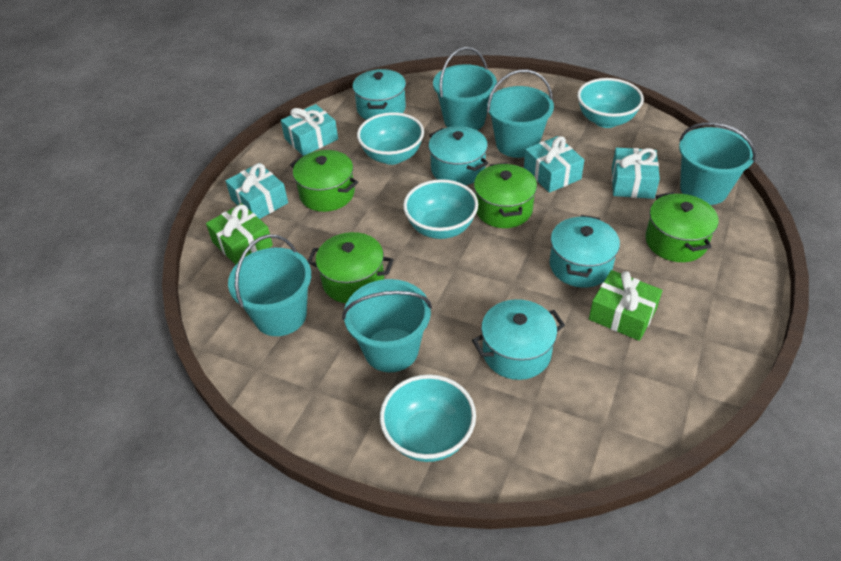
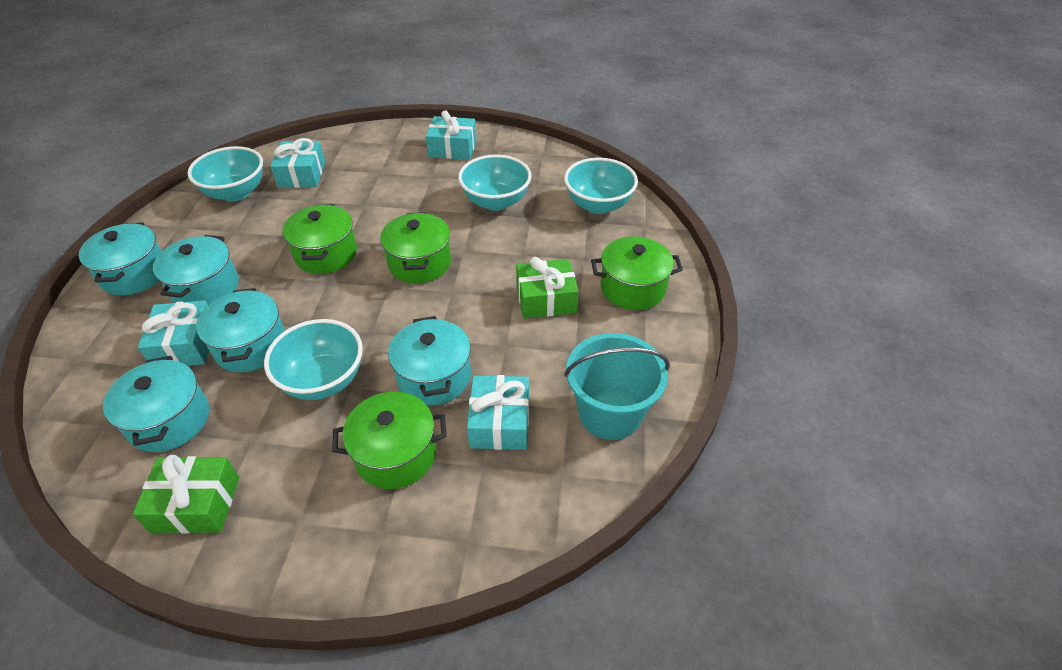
turquoise bucket: [228,234,311,336] [342,279,432,372] [433,47,497,130] [487,69,554,158] [679,122,756,205] = 5 -> [564,333,670,440] = 1
turquoise pot: [353,69,406,120] [429,126,488,185] [472,299,565,380] [549,215,620,288] = 4 -> [79,222,162,295] [103,356,209,452] [153,235,239,305] [196,288,285,372] [388,316,471,405] = 5

